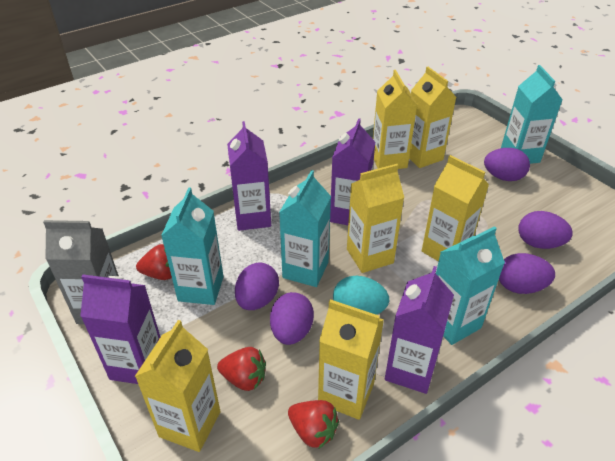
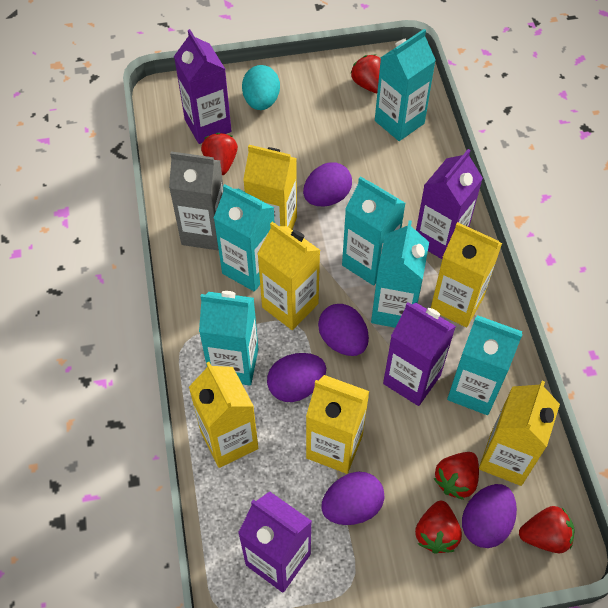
red strawberry: [136,244,172,280] [217,347,266,391] [288,400,339,448] = 3 -> [201,133,238,175] [350,55,381,93] [415,501,462,554] [434,452,479,500] [519,506,574,553] = 5
turquoise carton: [161,187,224,305] [279,170,331,287] [436,226,505,345] [501,65,563,164] = 4 -> [199,291,258,386] [214,184,274,292] [342,176,406,286] [371,220,429,328] [375,29,436,141] [447,315,523,415] = 6

